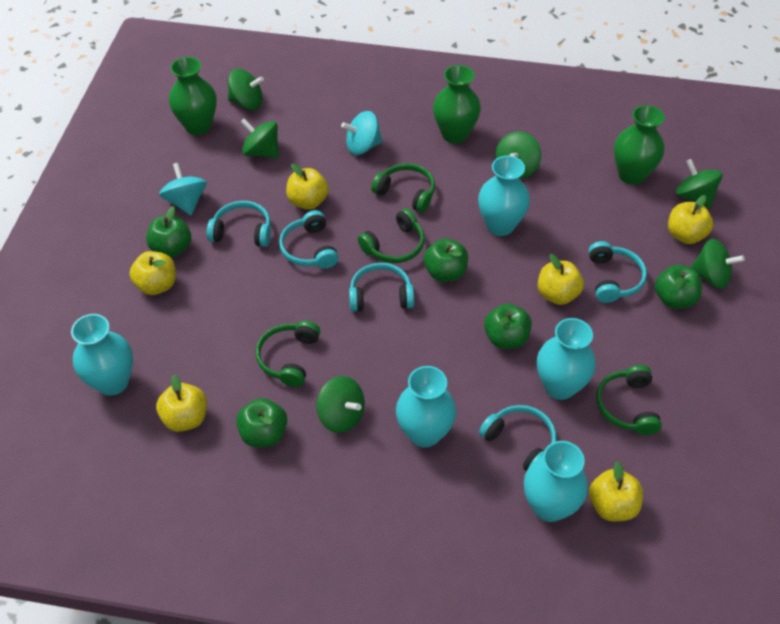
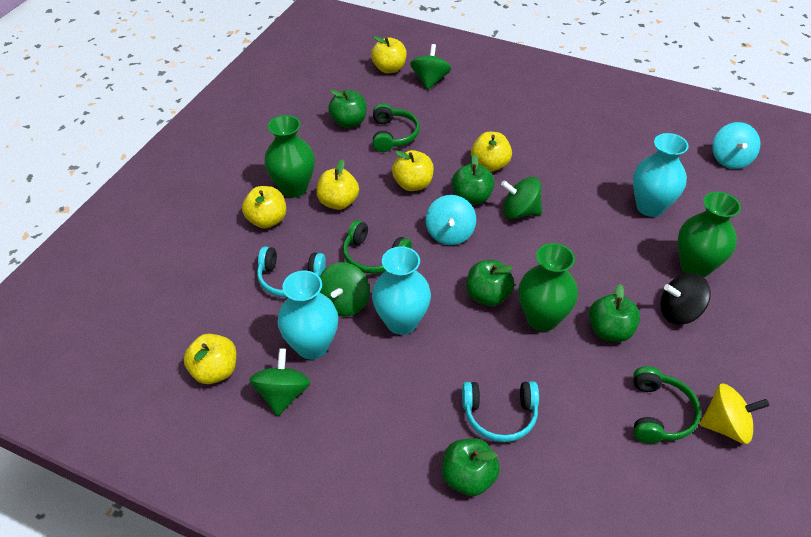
black spinning top: none = 0 -> [660,273,711,324] = 1
green headphones: [256,321,320,387] [358,209,424,263] [371,163,435,213] [596,365,662,435] = 4 -> [343,220,412,274] [373,103,420,152] [633,366,701,444] = 3
green spinning top: [228,69,264,110] [241,119,279,158] [316,376,365,433] [495,132,541,179] [676,159,723,208] [690,239,745,289] = 6 -> [249,348,311,416] [319,262,370,316] [410,44,451,90] [501,177,542,219] = 4
turquoise headphones: [207,201,271,247] [279,210,339,269] [349,263,414,311] [479,405,556,471] [588,241,647,303] = 5 -> [257,246,326,297] [462,381,539,442] = 2
turquoise vase: [71,314,133,396] [396,366,456,448] [478,156,530,236] [524,441,588,522] [537,318,596,400] = 5 -> [277,271,338,359] [372,246,431,335] [633,133,689,217] = 3
yellow spinning top: none = 0 -> [700,383,770,444] = 1

